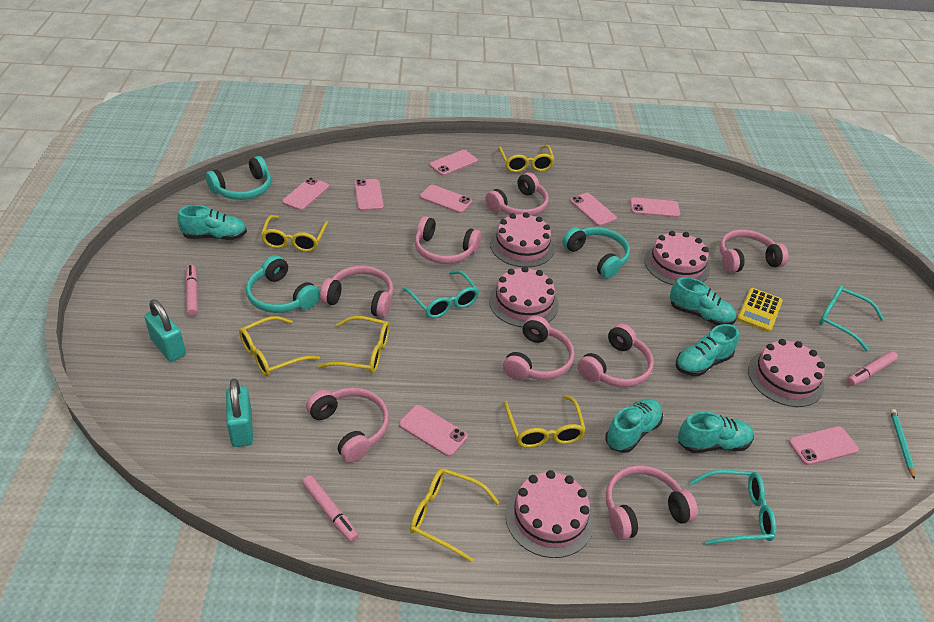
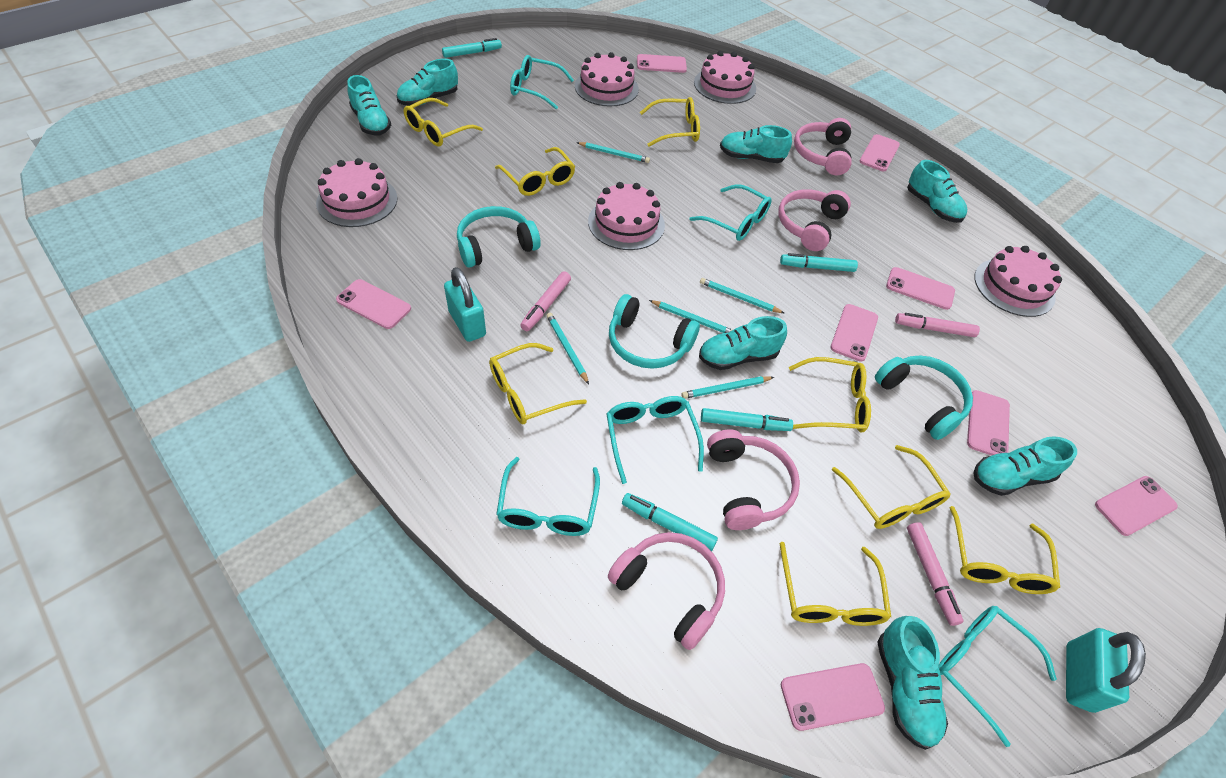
pink headphones: [306,388,389,463] [320,266,393,318] [415,216,481,264] [485,172,549,216] [503,316,575,380] [577,324,654,387] [606,465,698,540] [719,230,788,273] = 8 -> [608,532,725,650] [707,430,800,530] [778,189,851,251] [794,118,852,175] = 4
turquoise glasses: [402,270,479,318] [689,470,776,545] [819,286,884,351] = 3 -> [496,457,600,536] [510,55,574,109] [607,396,704,484] [689,184,772,241] [938,606,1057,747] = 5
turquoise marker: none = 0 -> [442,38,502,58] [622,493,718,551] [701,408,793,431] [780,253,858,272] = 4
turquoise pencil: [890,409,915,480] = 1 -> [546,313,589,384] [577,142,650,163] [649,300,732,333] [681,376,774,399] [700,278,784,313] = 5
turquoise shoe: [177,205,247,240] [605,399,663,453] [670,277,736,326] [676,324,739,376] [678,412,754,453] = 5 -> [347,75,391,135] [397,59,458,106] [699,316,787,370] [720,125,792,163] [877,616,948,750] [907,160,967,223] [973,436,1077,496] = 7
yellow calculator: [737,288,783,332] = 1 -> none = 0
yellow glasses: [239,316,320,377] [261,215,328,252] [318,316,390,374] [410,468,500,563] [498,145,555,173] [504,395,586,448] = 6 -> [404,98,483,146] [489,343,587,424] [495,147,575,196] [640,97,700,147] [779,542,891,626] [789,357,871,432] [832,445,951,529] [950,506,1060,594] = 8

